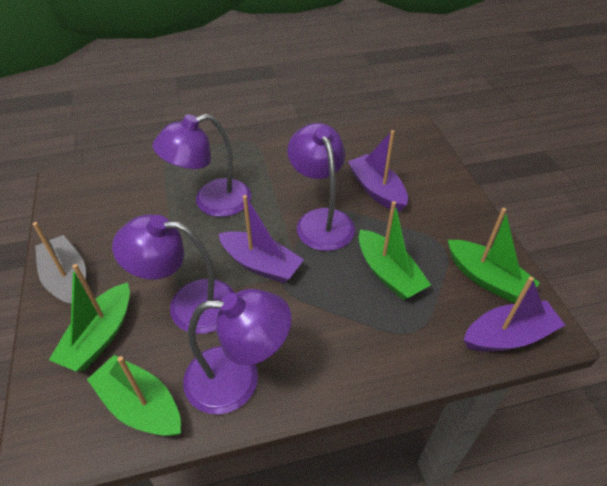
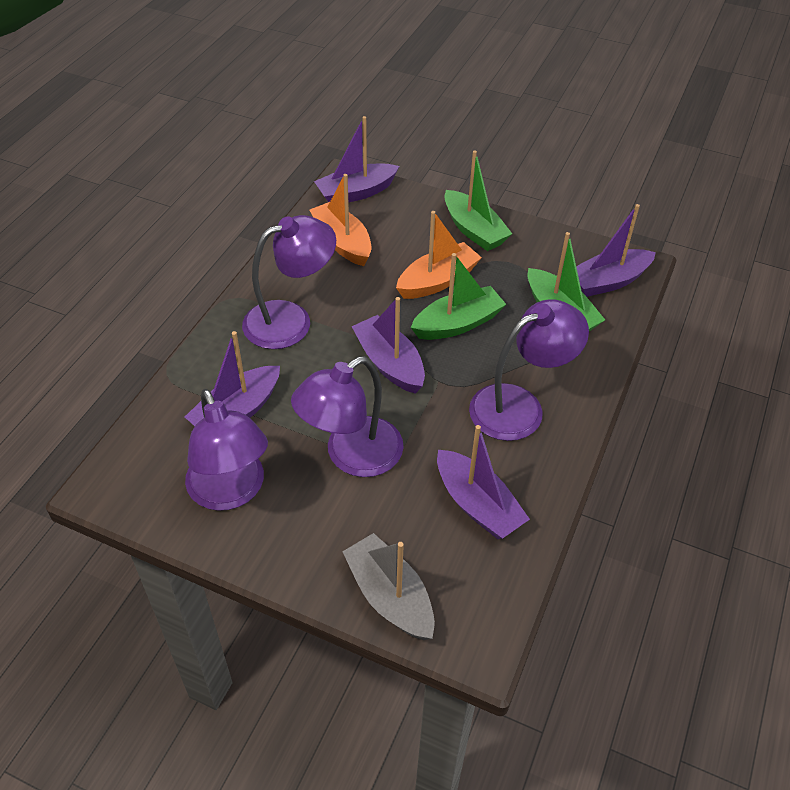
green boat: [49,264,130,371] [87,355,181,436] [359,201,431,300] [448,208,540,303] = 4 -> [411,253,506,340] [444,150,512,251] [527,232,605,331] = 3
orange boat: none = 0 -> [309,174,372,266] [396,211,482,299] = 2
purple boat: [218,195,304,283] [348,130,408,212] [464,276,565,352] = 3 -> [185,331,280,426] [314,116,399,202] [351,297,425,394] [437,425,530,539] [576,204,656,297] = 5

